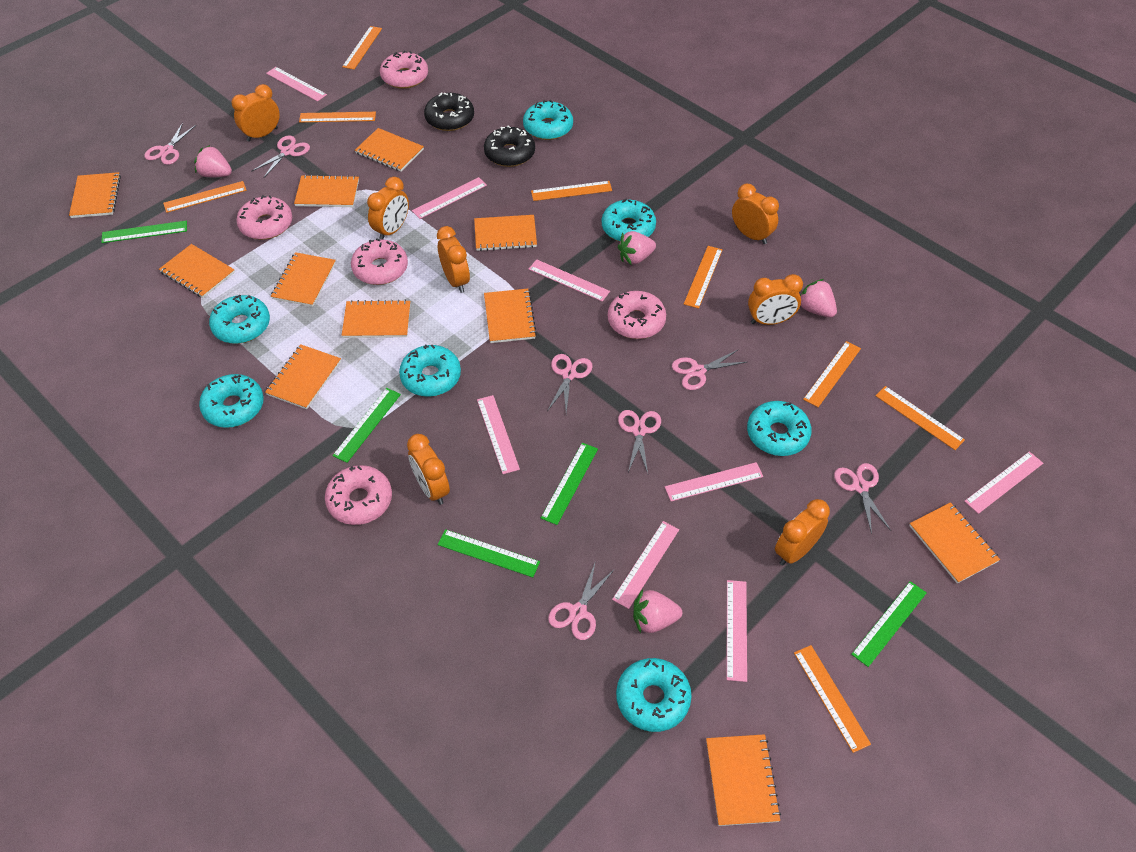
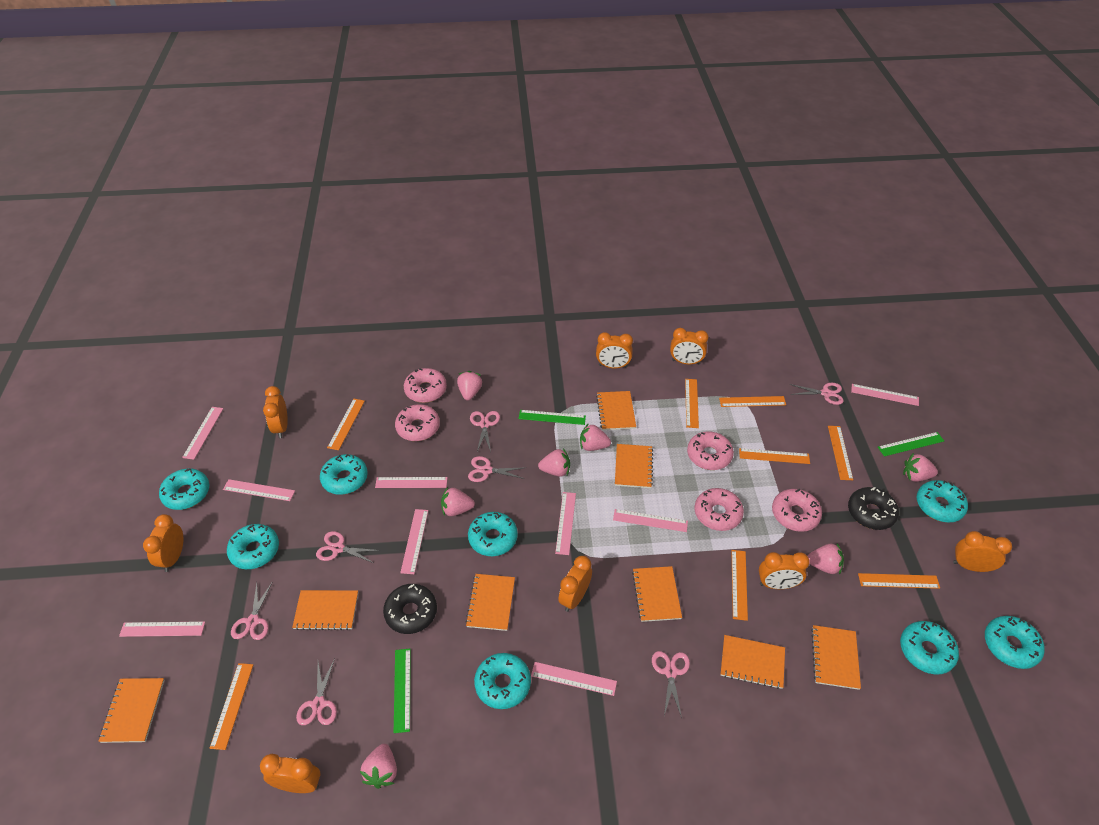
green ruler: [101,221,187,243] [332,388,401,463] [438,529,540,578] [541,443,598,525] [851,581,927,667] = 5 -> [394,649,411,733] [518,410,586,425] [878,432,944,456] = 3
orange clock: [232,84,280,142] [367,177,409,240] [407,434,450,505] [437,226,470,293] [732,183,779,244] [748,274,803,325] [775,499,830,566] = 7 -> [143,514,183,572] [260,754,321,793] [263,386,288,438] [558,556,592,612] [596,332,633,368] [670,328,708,365] [759,552,810,589] [953,531,1012,572] = 8
orange notebook: [69,172,121,218] [159,244,235,298] [265,345,341,409] [271,252,336,307] [294,175,359,207] [342,300,410,338] [355,128,424,172] [474,215,537,251] [484,289,537,343] [706,734,781,826] [909,502,1000,584] = 11 -> [98,678,165,743] [292,590,358,630] [465,574,515,631] [596,391,636,430] [615,444,653,488] [632,566,682,622] [720,635,785,689] [811,625,861,690] = 8
pink ruler: [266,67,327,102] [412,177,487,219] [477,395,520,474] [529,259,610,302] [612,521,679,609] [665,462,763,502] [727,580,747,682] [964,452,1043,514] = 8 -> [119,622,205,637] [182,407,223,460] [223,479,295,501] [375,477,448,488] [400,509,428,574] [531,662,617,696] [555,492,576,555] [613,509,688,532] [851,384,919,406] = 9
pink strawberry: [194,145,232,177] [618,231,656,265] [633,589,682,633] [800,279,837,318] = 4 -> [360,744,397,789] [441,487,475,516] [457,371,482,400] [538,448,570,477] [580,423,611,451] [807,544,844,575] [903,453,938,482] = 7
turquoise donut: [199,374,264,428] [209,295,270,344] [399,345,461,397] [523,100,573,140] [602,198,656,241] [616,658,692,732] [747,401,812,456] = 7 -> [159,468,209,510] [227,524,279,569] [320,454,368,495] [468,512,518,556] [474,653,531,709] [900,621,959,674] [916,480,968,523] [985,616,1045,669] = 8

